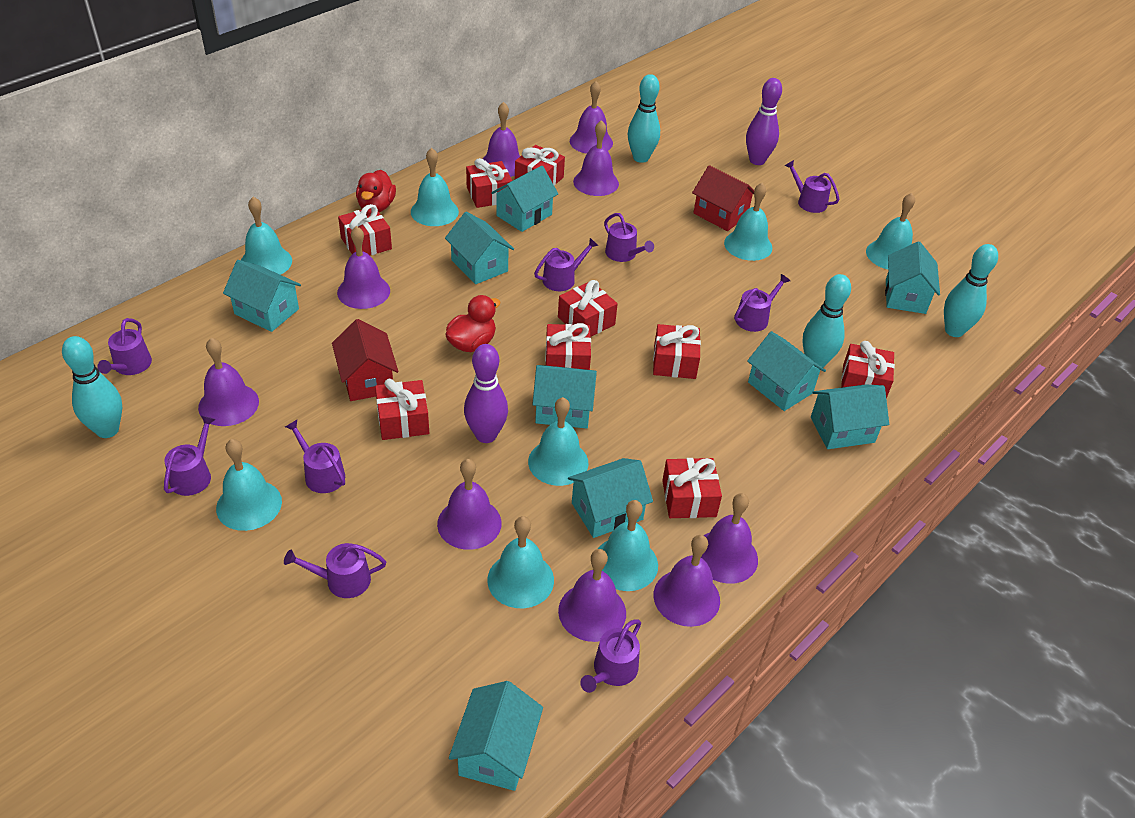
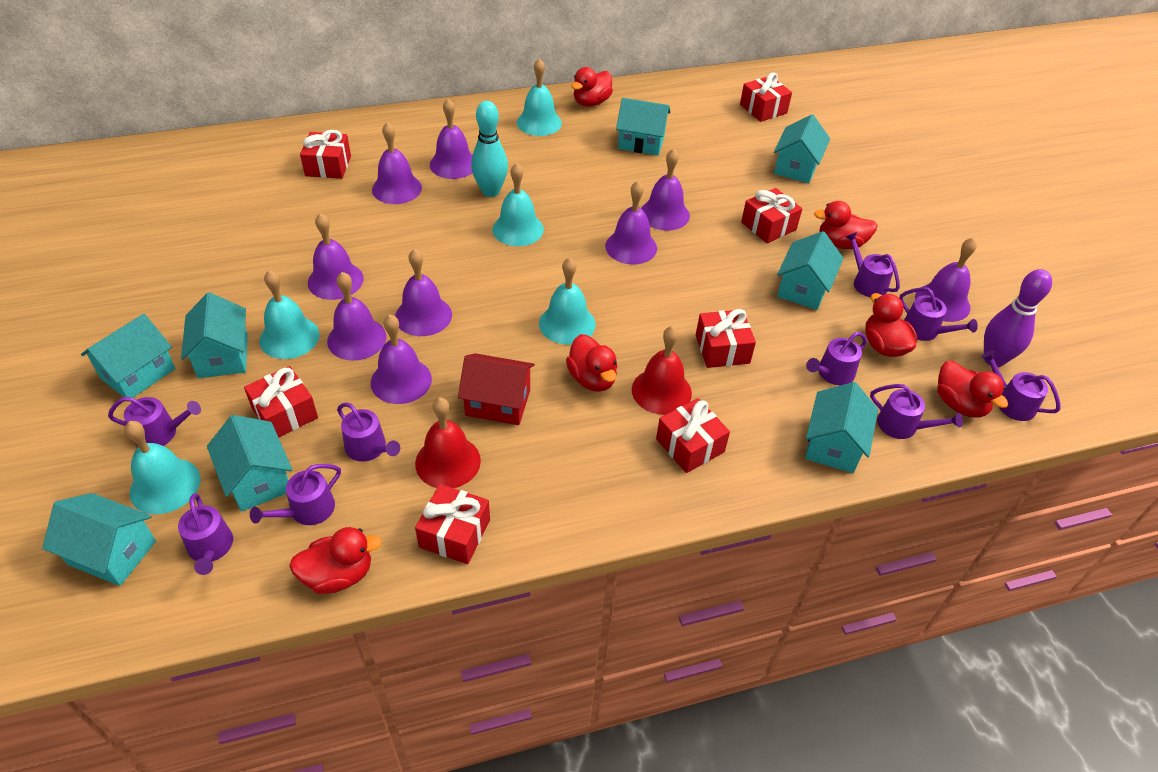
purple bowling pin: [464,344,508,443] [746,78,782,165] = 2 -> [984,269,1052,367] = 1
red bell: none = 0 -> [415,397,481,488] [632,326,692,415] = 2
red duck: [356,170,396,212] [445,295,500,352] = 2 -> [289,527,382,594] [566,334,617,392] [571,67,613,107] [814,201,878,249] [865,293,917,357] [938,361,1008,418] = 6
red gift: [338,204,392,255] [375,379,429,440] [466,158,512,208] [515,145,565,186] [545,323,591,370] [558,280,618,337] [653,324,701,379] [662,458,722,518] [841,341,895,399] = 9 -> [244,366,318,438] [300,130,351,179] [415,484,490,564] [656,398,730,473] [696,309,756,368] [740,72,792,122] [741,188,802,243] = 7
red house: [332,319,398,401] [692,165,754,231] = 2 -> [458,353,535,425] = 1
turquoise bell: [216,439,282,531] [241,197,292,275] [411,148,459,226] [487,516,554,608] [528,397,588,486] [598,500,658,591] [724,183,772,261] [866,193,915,269] = 8 -> [125,421,200,514] [260,270,319,359] [492,163,544,246] [517,58,562,136] [539,257,596,345] = 5
turquoise bowling pin: [62,336,122,438] [628,74,660,163] [803,274,851,368] [944,244,998,337] = 4 -> [471,101,508,197] = 1
turquoise house: [223,260,301,332] [445,212,514,284] [449,681,543,791] [491,166,558,232] [532,365,597,429] [568,458,653,538] [747,331,826,411] [811,385,889,449] [885,241,940,314] = 9 -> [42,493,156,586] [81,314,176,398] [181,292,248,378] [207,415,292,512] [616,98,671,156] [774,115,830,183] [777,231,844,310] [805,382,878,473] = 8

